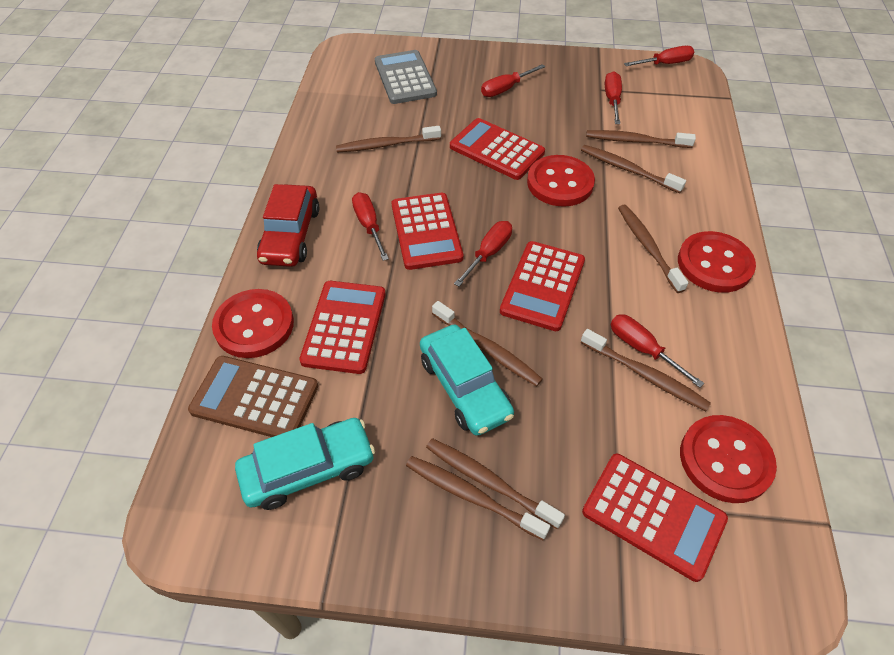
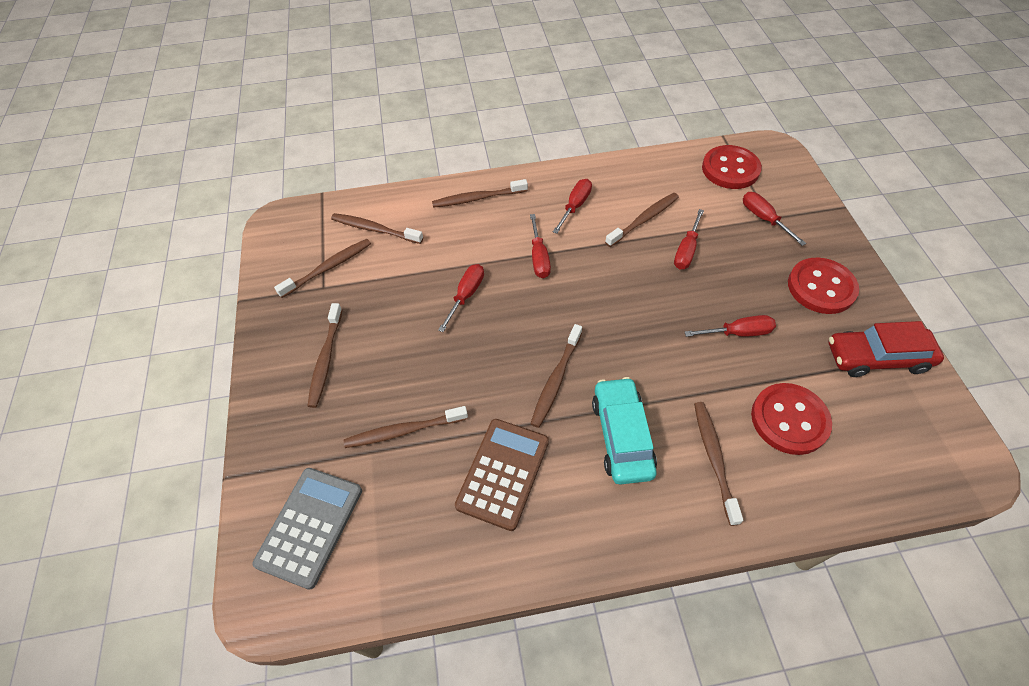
red button: [212,289,294,358] [527,155,595,207] [678,231,756,293] [680,415,777,503] = 4 -> [702,145,762,189] [751,383,832,455] [788,258,859,314] = 3
red calculator: [299,281,386,374] [392,193,463,270] [450,118,545,180] [500,241,585,331] [582,454,728,582] = 5 -> none = 0
turquoise car: [235,418,375,510] [420,324,514,436] = 2 -> [592,377,657,485] = 1

